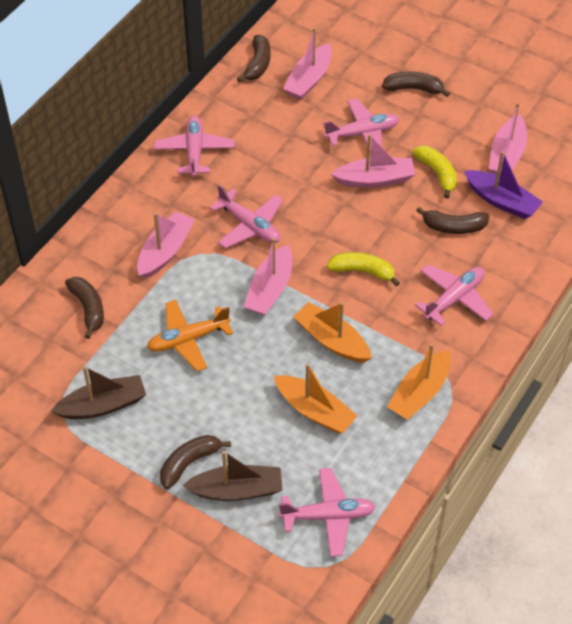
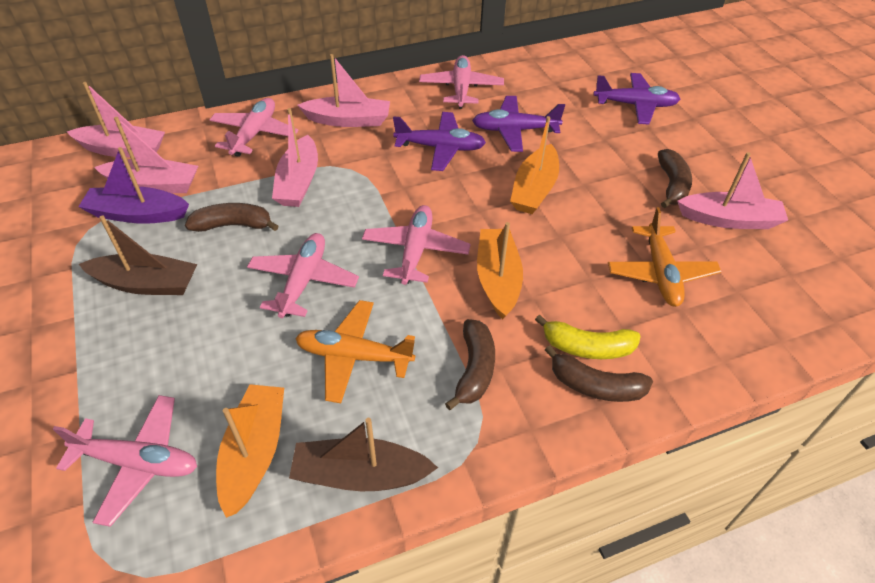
brown banana: [65,277,104,339] [160,435,231,489] [237,35,271,83] [382,72,450,97] [416,207,490,234] = 5 -> [185,203,278,232] [445,319,495,410] [545,345,653,402] [658,149,692,208] = 4
orange plane: [147,300,233,371] = 1 -> [295,300,415,403] [608,207,721,307] = 2
purple plane: none = 0 -> [393,112,486,171] [472,96,565,152] [593,73,680,125] = 3
yellow banana: [327,252,400,286] [412,146,457,199] = 2 -> [535,315,640,359] = 1

